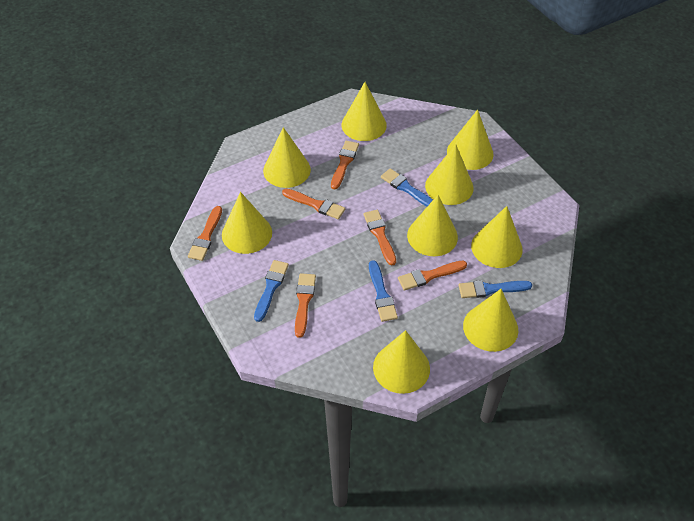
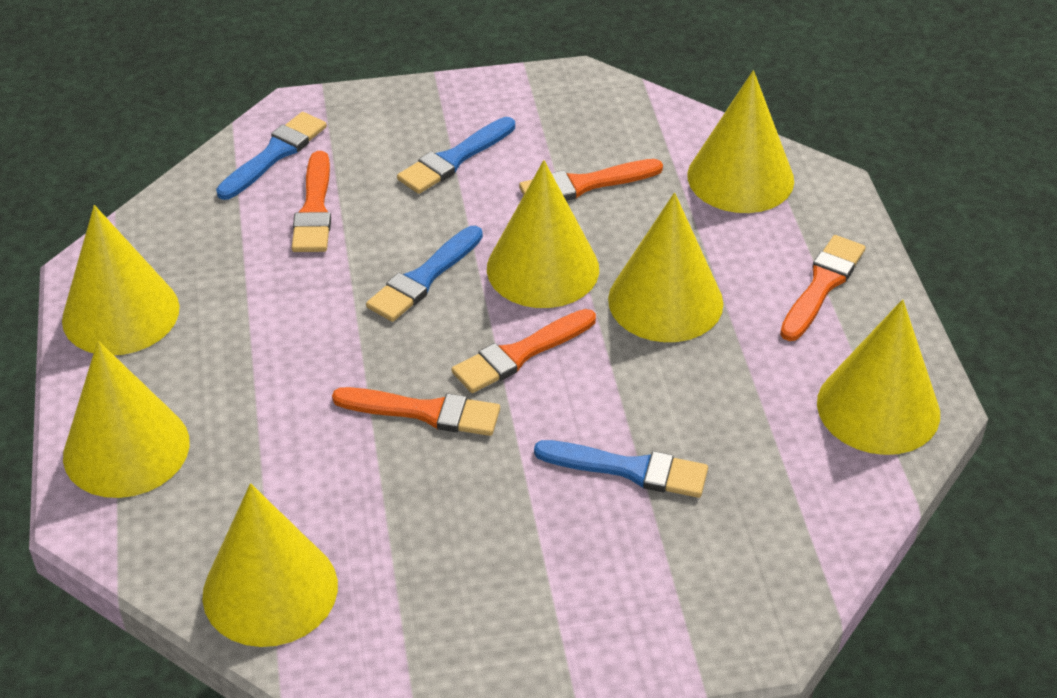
orange brush: [188,206,222,261] [282,189,345,219] [295,273,316,338] [331,141,359,189] [363,210,396,265] [398,261,467,291] = 6 -> [292,151,331,252] [332,387,500,436] [451,309,596,393] [519,159,663,201] [780,235,866,341] = 5
yellow cone: [222,192,272,254] [263,127,311,188] [342,82,387,141] [373,330,430,394] [407,195,458,256] [425,144,474,205] [447,110,494,170] [463,289,518,352] [471,206,523,268] = 9 -> [62,205,179,355] [63,341,190,498] [202,483,338,647] [487,160,599,308] [608,193,723,342] [687,70,794,213] [817,299,940,455] = 7

